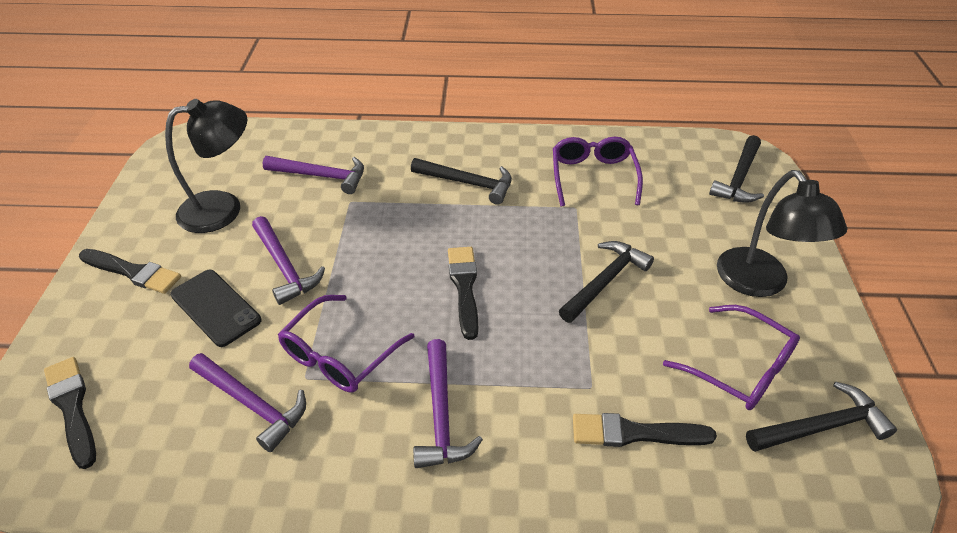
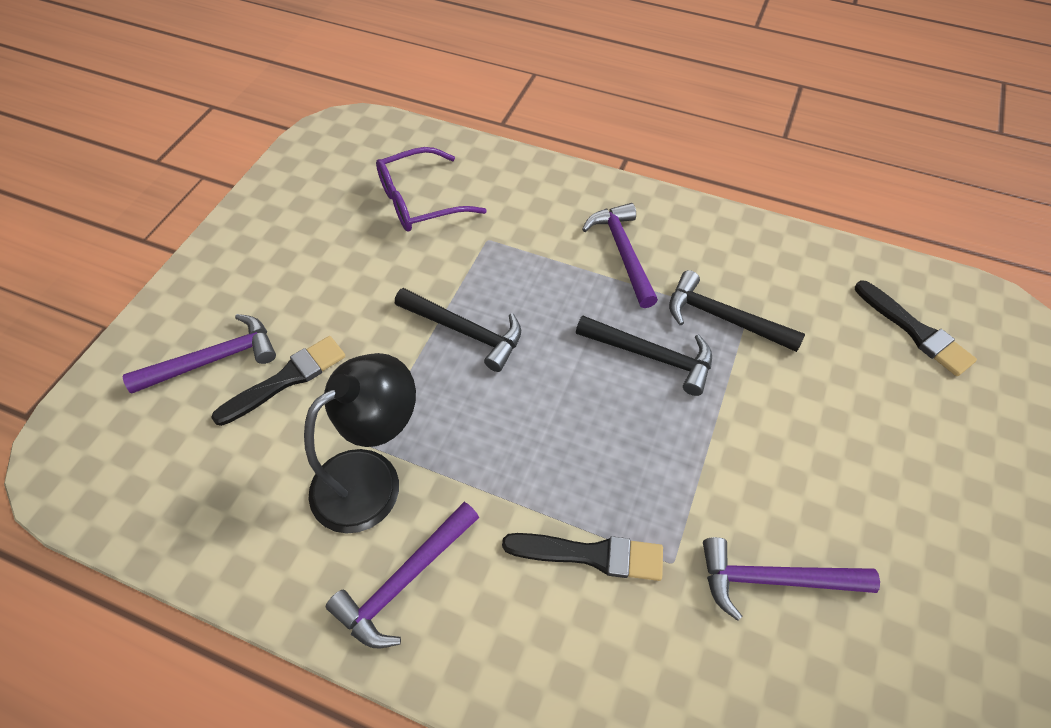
black brush: [44,357,96,469] [79,249,181,294] [448,247,478,340] [573,413,717,447] = 4 -> [211,336,346,426] [502,533,663,581] [855,281,977,376] = 3
black hammer: [411,158,512,205] [559,241,654,323] [709,135,764,203] [746,382,897,452] = 4 -> [395,288,521,372] [576,316,712,396] [669,270,805,352] = 3
black lamp: [165,99,247,233] [717,170,847,297] = 2 -> [304,353,416,534] = 1
black phone: [170,270,262,347] = 1 -> none = 0
purple glasses: [278,295,415,392] [553,137,643,207] [663,305,800,410] = 3 -> [376,147,487,232] = 1

